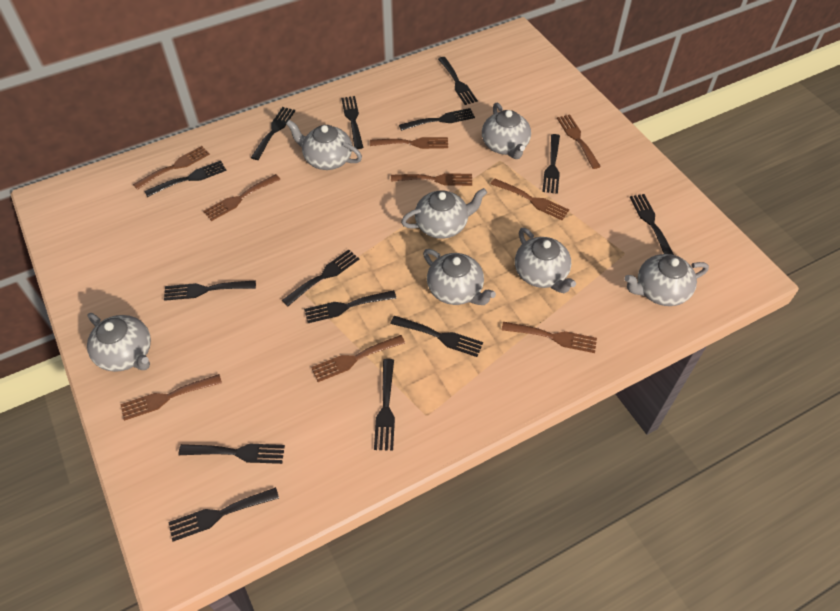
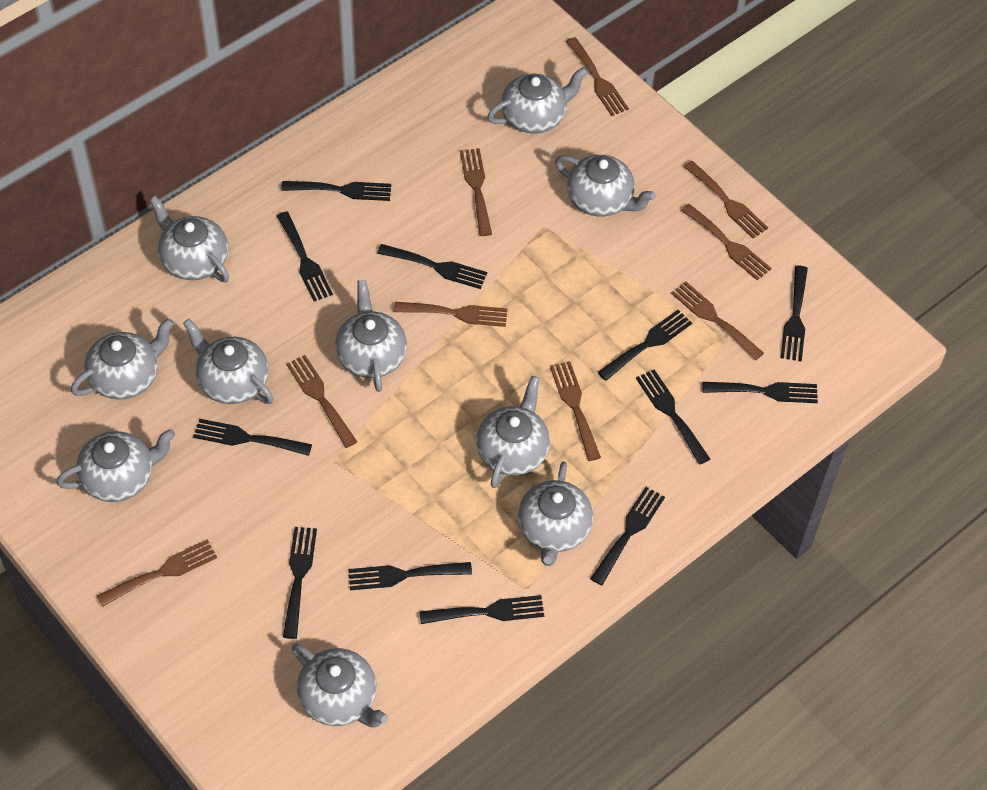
black fork: [144,160,226,197] [164,280,256,301] [168,487,279,541] [178,444,285,464] [251,107,295,160] [282,249,359,306] [304,290,396,323] [341,96,363,149] [374,359,395,451] [390,316,483,357] [399,108,475,131] [438,57,478,105] [542,134,560,194] [630,194,674,255] = 14 -> [193,419,312,456] [277,212,333,301] [281,181,391,201] [283,527,317,639] [348,562,472,590] [377,244,487,289] [419,595,544,624] [590,487,665,585] [598,310,692,381] [636,369,710,465] [702,382,818,403] [781,265,808,361] = 12
grey teapot: [87,313,151,372] [286,120,362,170] [401,188,487,239] [423,249,496,305] [482,102,531,159] [515,228,576,293] [624,254,709,306] = 7 -> [56,429,175,502] [71,318,174,400] [150,196,229,282] [183,319,274,404] [292,643,388,728] [335,280,407,392] [476,376,550,488] [487,67,588,134] [518,462,593,566] [555,155,656,217] = 10

